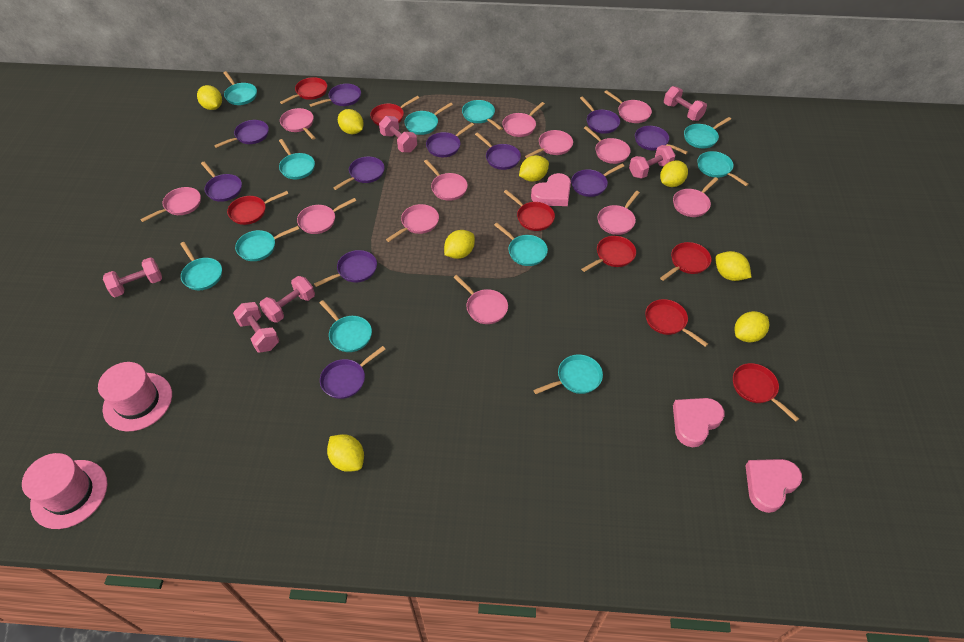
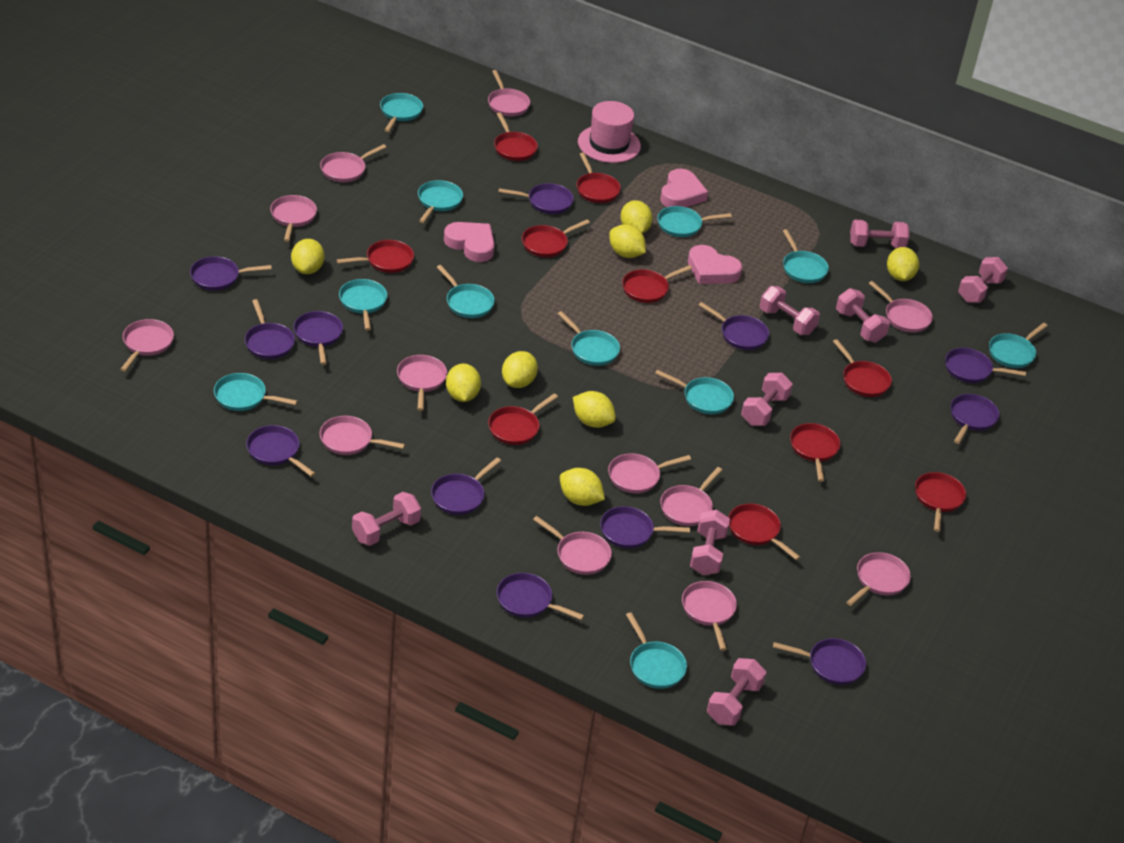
pink dumbbell: [103,257,162,297] [233,302,279,353] [260,276,315,323] [379,116,417,153] [629,145,676,179] [664,86,707,121] = 6 -> [352,492,421,546] [690,510,730,575] [707,658,767,725] [741,373,793,426] [760,286,820,335] [836,288,890,343] [850,220,909,248] [958,257,1008,303] = 8
pink hat: [22,453,107,529] [98,362,172,431] = 2 -> [578,101,641,163] = 1
purple pan: [201,162,242,202] [214,120,269,148] [310,84,361,107] [314,250,377,287] [320,346,386,399] [333,156,385,190] [426,123,474,157] [475,132,521,170] [571,164,624,197] [580,96,620,134] [635,126,688,154] = 11 -> [190,256,272,291] [245,299,295,359] [246,425,316,477] [293,311,343,365] [431,457,501,515] [497,573,584,620] [499,183,574,214] [600,506,690,548] [699,302,769,350] [773,638,866,685] [945,348,1026,383] [950,394,1000,444] = 12
red pan: [227,191,288,225] [280,77,327,104] [370,96,419,126] [504,190,555,231] [581,236,636,272] [645,299,708,347] [660,242,711,281] [733,363,799,422] = 8 -> [337,240,414,273] [488,393,558,445] [494,112,538,161] [522,219,590,257] [576,153,621,203] [622,265,692,303] [728,504,800,560] [790,423,840,482] [833,339,892,397] [915,472,966,532] = 10

